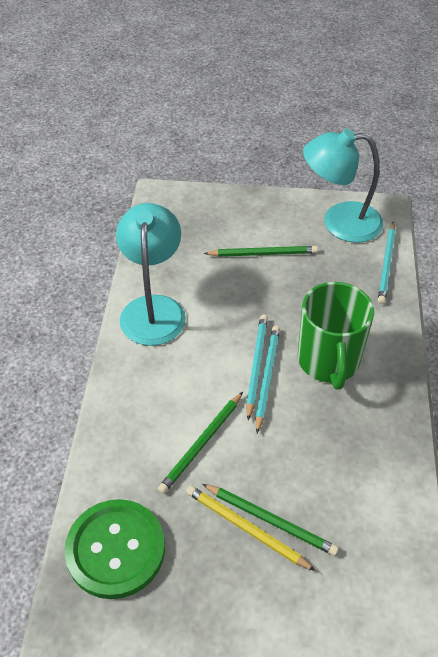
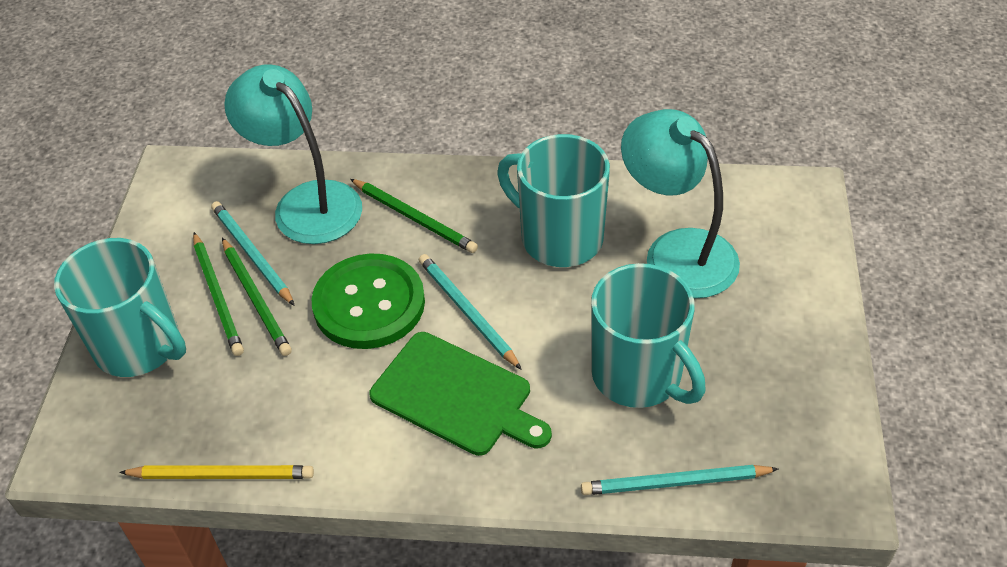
green cutting board: none = 0 -> [369,332,552,456] = 1
green mug: [298,282,374,389] = 1 -> none = 0
turquoise mug: none = 0 -> [54,238,186,377] [497,134,610,267] [591,263,706,408] = 3

